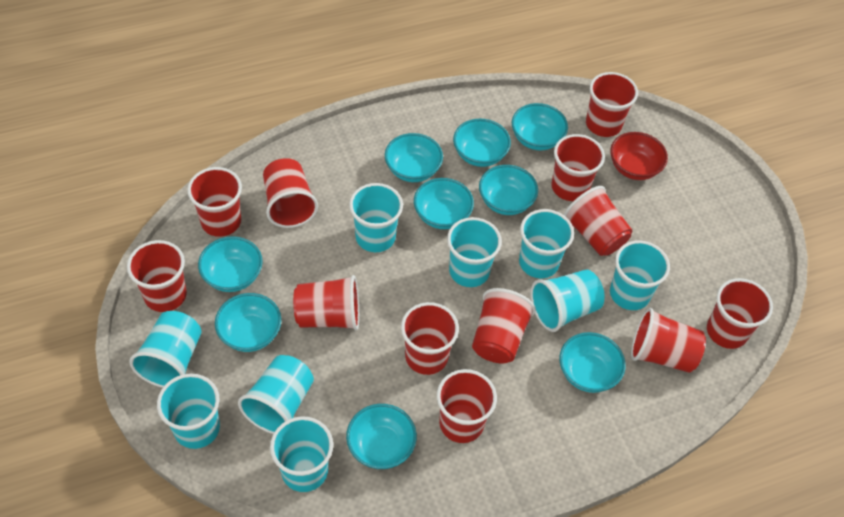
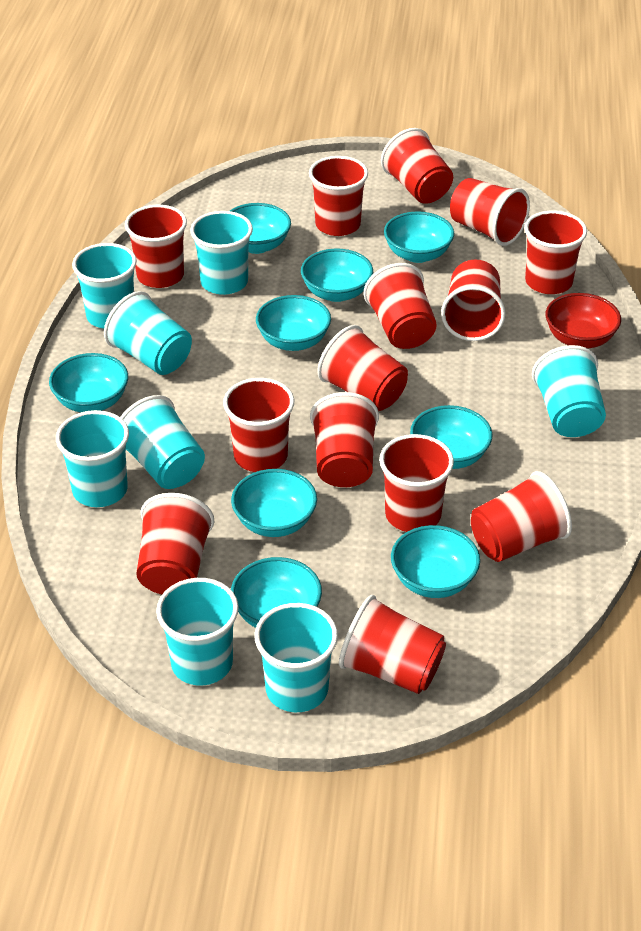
red cup: [127,240,187,312] [187,167,242,237] [263,158,318,228] [293,275,359,330] [401,302,459,375] [437,369,497,443] [472,288,536,363] [551,134,605,201] [563,186,632,256] [586,72,638,137] [631,308,706,373] [707,278,773,349] = 12 -> [125,205,187,288] [136,493,214,594] [223,378,294,472] [309,156,368,236] [310,392,379,487] [317,325,408,411] [339,595,446,694] [364,263,437,349] [379,434,454,532] [381,128,453,204] [441,259,506,341] [450,178,530,246] [471,471,572,562] [524,211,587,294] = 14
turquoise cup: [129,311,202,388] [157,374,220,449] [238,355,314,434] [270,416,333,492] [349,183,403,252] [447,217,502,287] [519,209,574,278] [531,270,605,332] [610,240,670,310] = 9 -> [56,410,129,507] [72,243,137,329] [104,291,192,375] [120,395,205,489] [156,578,239,686] [190,211,253,295] [255,603,338,712] [532,345,606,437] = 8

